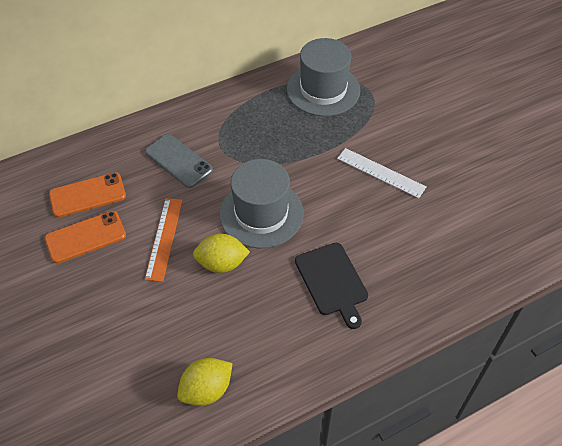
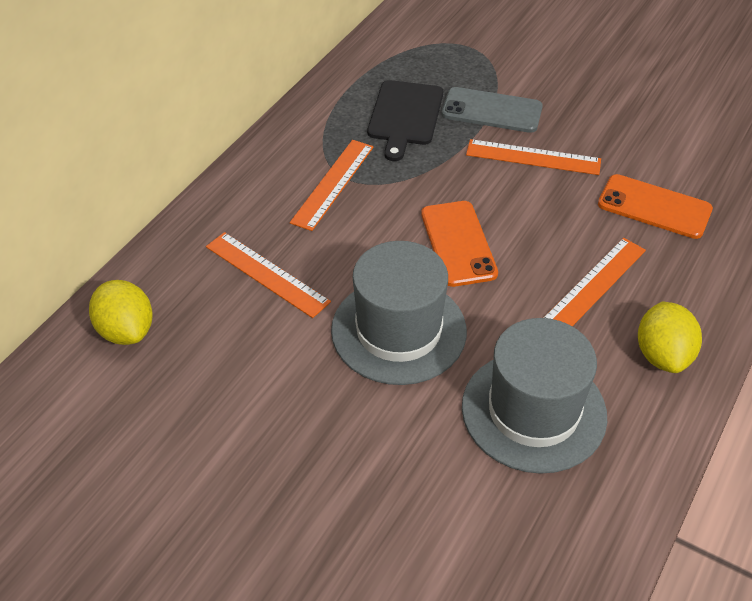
orange ruler: [145,198,183,282] = 1 -> [206,232,331,318] [290,140,374,231] [466,139,601,175] [543,238,646,326] = 4
white ruler: [337,148,426,198] = 1 -> none = 0

